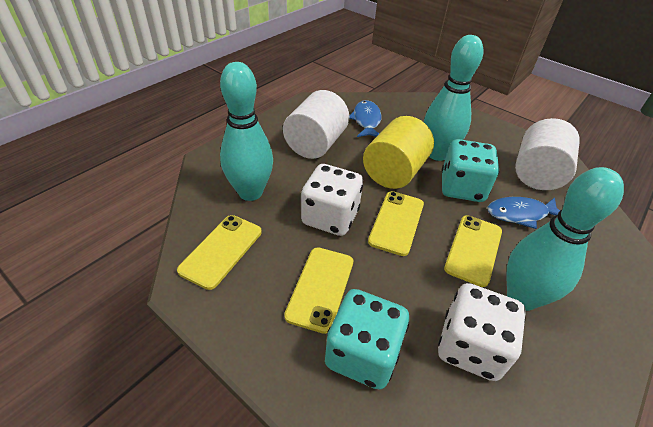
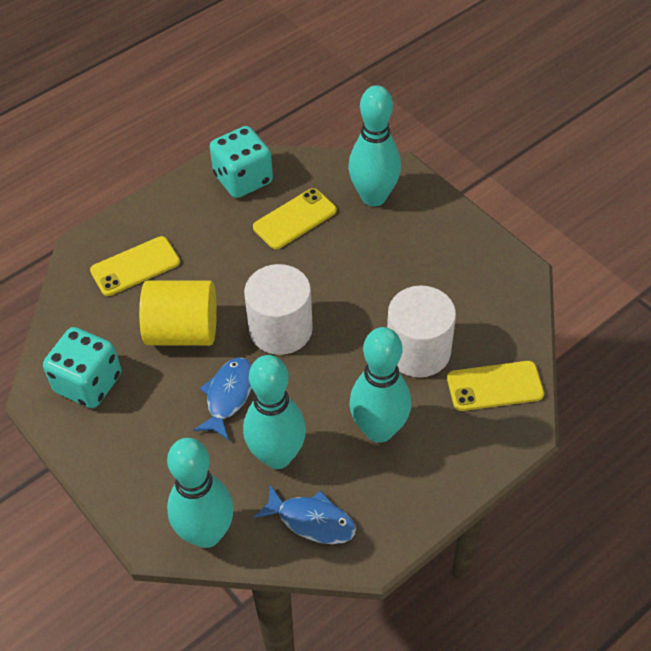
turquoise bowling pin: [220,62,273,201] [424,35,483,161] [506,167,624,311] = 3 -> [167,438,234,548] [243,355,306,469] [348,85,401,207] [349,327,411,443] = 4
white dice: [301,164,363,236] [438,283,526,381] = 2 -> none = 0
yellow phone: [177,215,262,290] [284,247,353,334] [368,191,424,256] [444,215,502,287] = 4 -> [90,236,180,296] [253,188,337,249] [447,361,544,411] = 3

